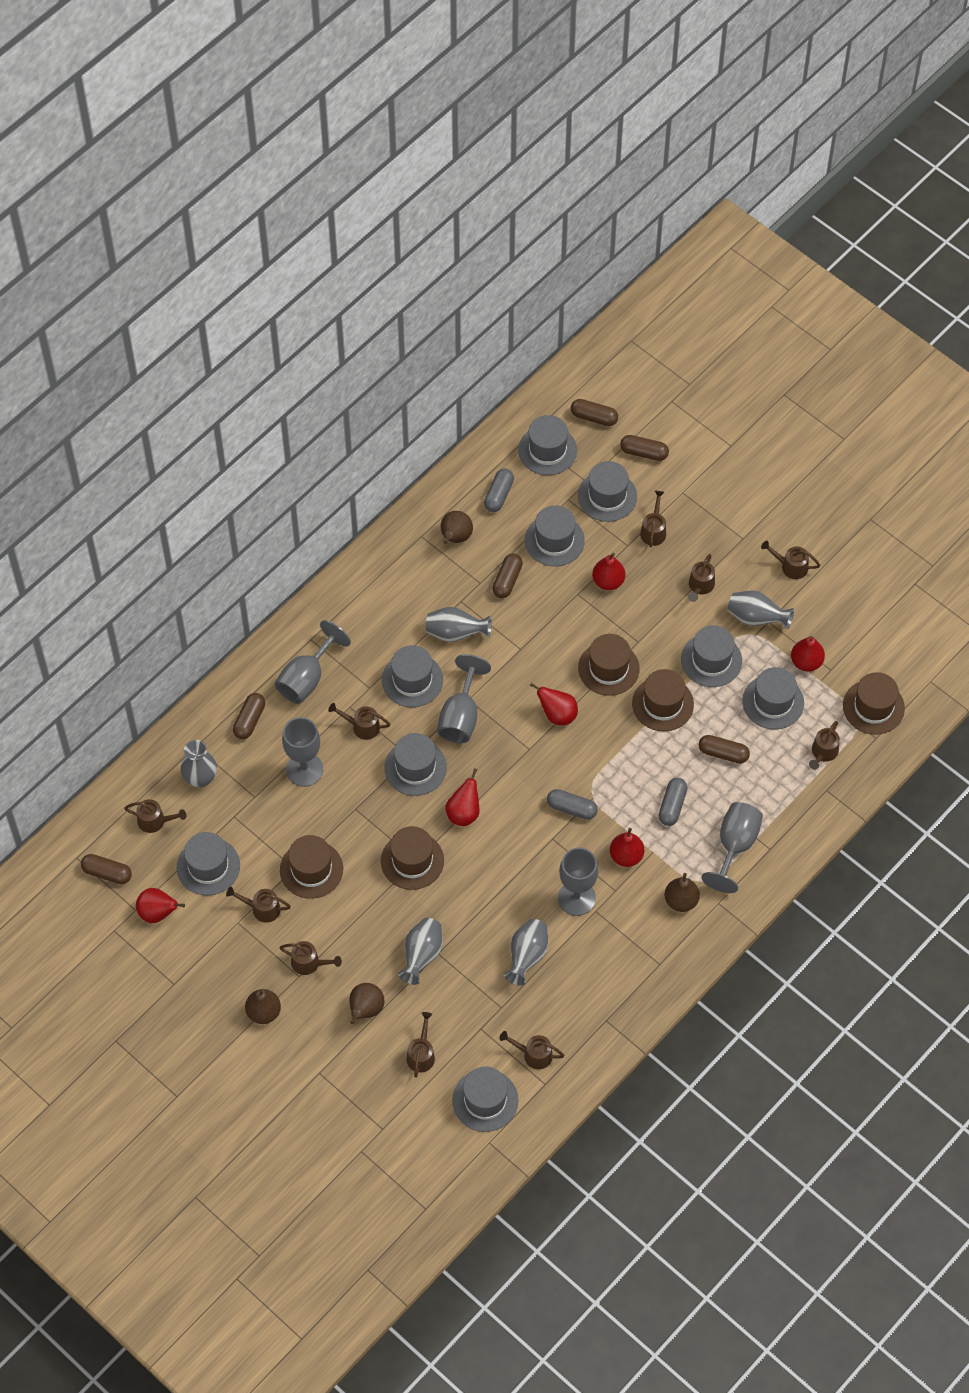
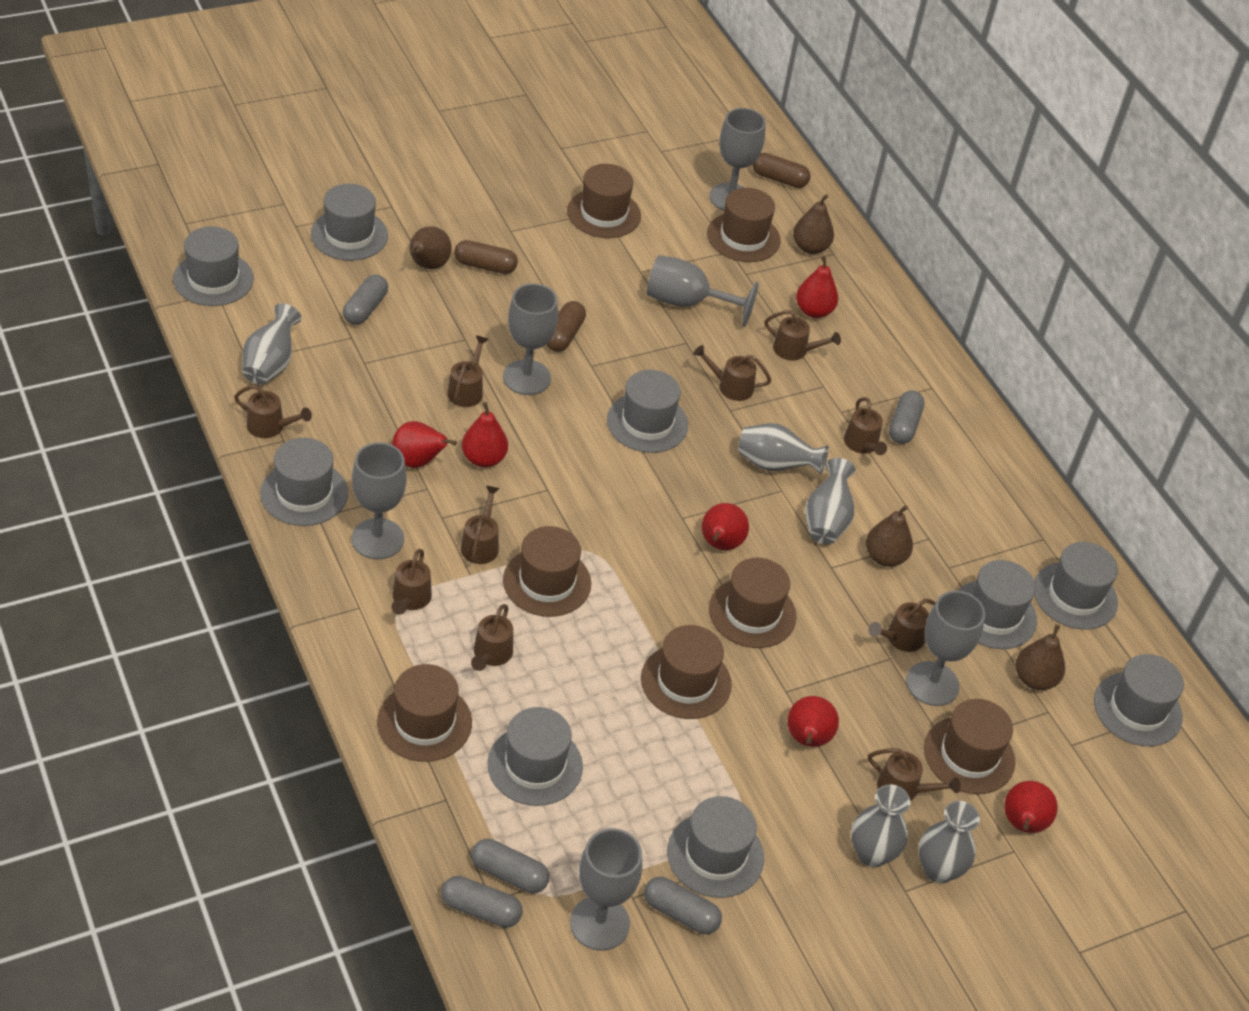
brown capsule: [81,854,132,884] [233,693,265,739] [492,553,523,598] [571,399,618,426] [620,435,669,461] [699,735,750,763] = 6 -> [454,240,518,274] [546,301,586,352] [752,153,811,188] = 3
brown hat: [280,835,343,899] [381,826,444,890] [578,634,640,696] [632,669,694,732] [843,672,905,735] = 5 -> [377,664,472,762] [503,526,591,617] [567,164,641,238] [641,625,732,719] [707,188,781,262] [709,558,797,648] [924,699,1015,794] = 7
grey capsule: [484,468,514,512] [547,789,598,820] [658,778,688,826] = 3 -> [343,275,388,325] [441,876,523,928] [471,839,549,893] [644,877,722,934] [889,390,925,444] = 5
grey goblet: [275,620,351,704] [282,717,323,787] [437,654,491,743] [558,847,598,916] [702,802,763,893] = 5 -> [352,442,407,559] [503,283,558,395] [570,828,642,951] [646,255,759,327] [709,108,766,211] [906,591,985,706] = 6

